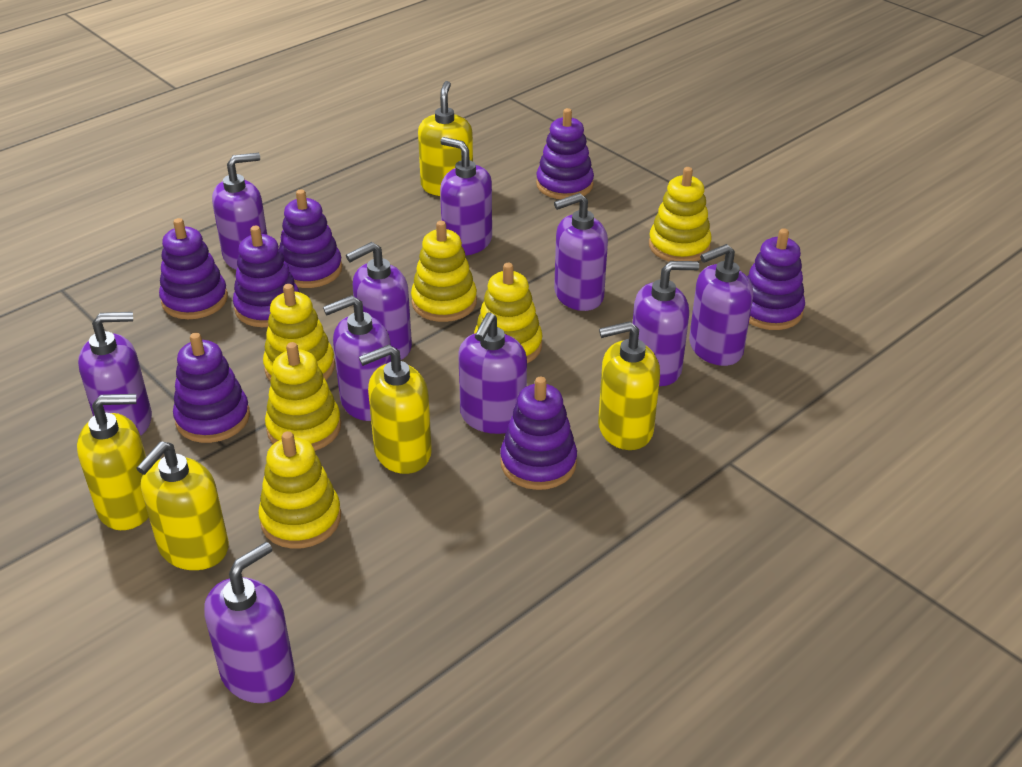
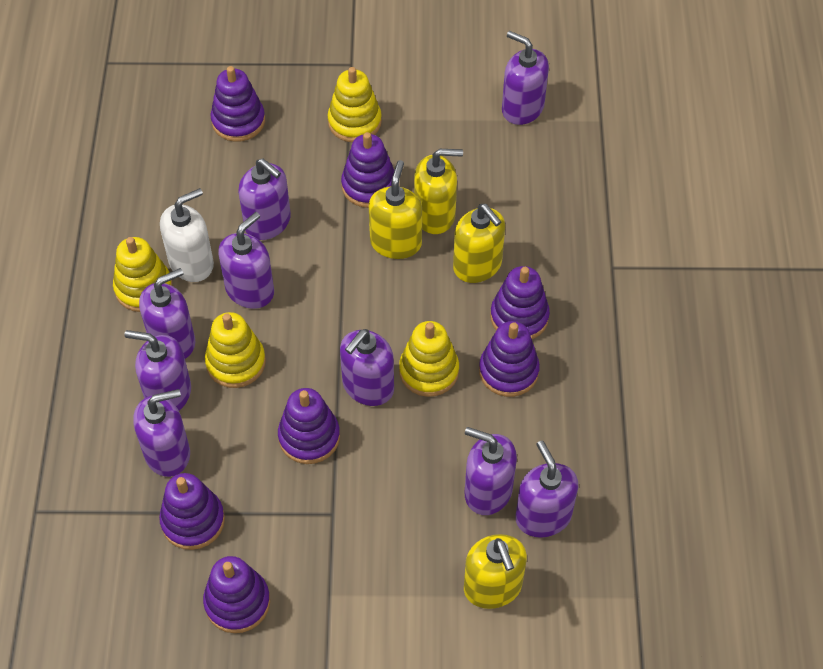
purple soap dispenser: [78,312,152,436] [204,542,295,703] [212,153,267,270] [323,295,391,421] [346,242,412,360] [440,137,492,255] [458,312,527,434] [554,193,608,311] [633,261,699,386] [689,244,753,366] = 10 -> [124,330,191,411] [133,389,190,477] [139,268,195,359] [218,212,274,309] [238,158,291,240] [340,329,394,406] [465,427,517,515] [502,31,549,125] [516,441,578,538] = 9
white soap dispenser: none = 0 -> [160,188,214,282] = 1
yellow soap dispenser: [77,394,149,530] [136,441,229,570] [359,345,432,474] [418,81,473,196] [598,321,660,450] = 5 -> [369,160,422,259] [414,149,463,234] [453,204,505,283] [464,534,527,609] = 4
yellow stacking toy: [258,431,341,549] [263,284,335,381] [265,342,341,451] [411,221,477,322] [474,263,542,363] [649,167,712,261] = 6 -> [113,237,172,312] [205,312,266,388] [328,67,382,142] [399,321,459,397] = 4

